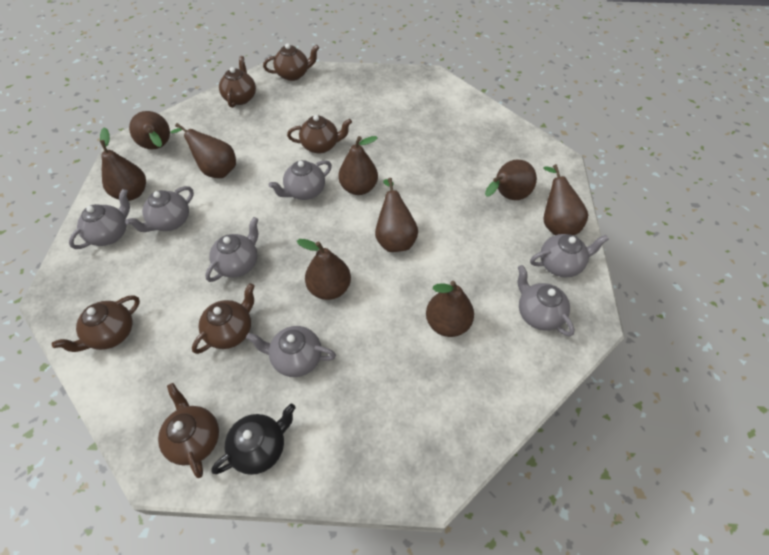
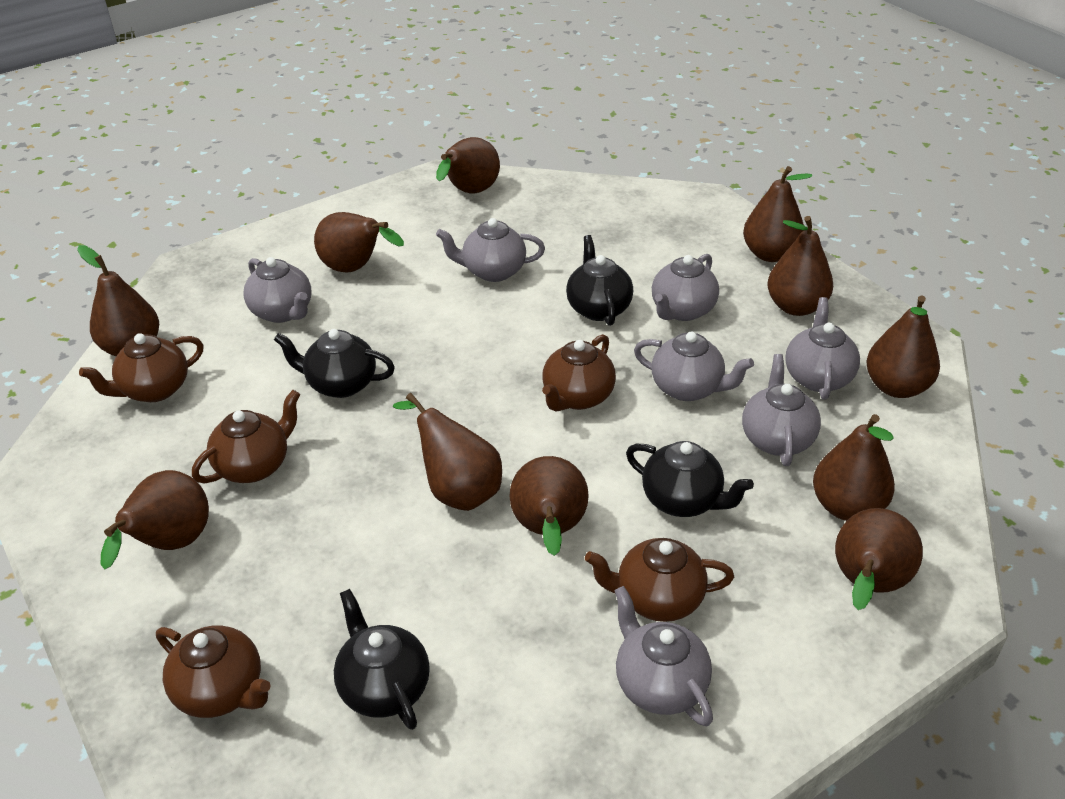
black teapot: [211,404,296,475] = 1 -> [274,329,395,398] [334,589,430,730] [566,235,633,326] [626,441,754,517] = 4
brown pear: [100,127,146,201] [129,111,170,149] [170,123,236,178] [297,239,351,300] [338,136,378,195] [375,178,418,252] [426,281,474,337] [485,159,537,200] [543,164,588,235] = 9 -> [77,245,159,356] [101,470,209,569] [314,212,404,273] [393,393,502,511] [436,137,500,193] [510,456,589,556] [743,166,812,262] [768,216,833,316] [813,414,895,521] [835,508,923,610] [866,295,940,398] = 11
brown teapot: [52,295,140,352] [158,383,219,478] [192,283,255,354] [219,56,256,108] [263,44,319,81] [287,115,352,154] = 6 -> [79,333,204,402] [156,625,271,718] [192,390,300,483] [542,334,616,412] [585,538,734,622] = 5

